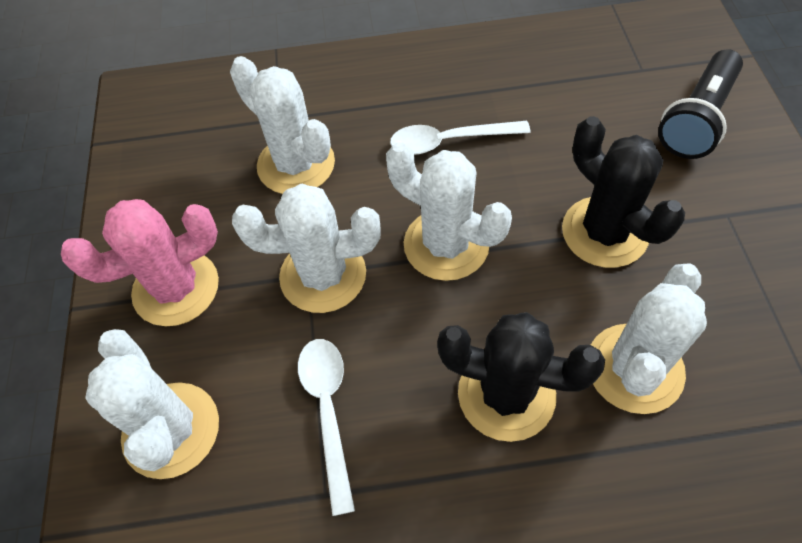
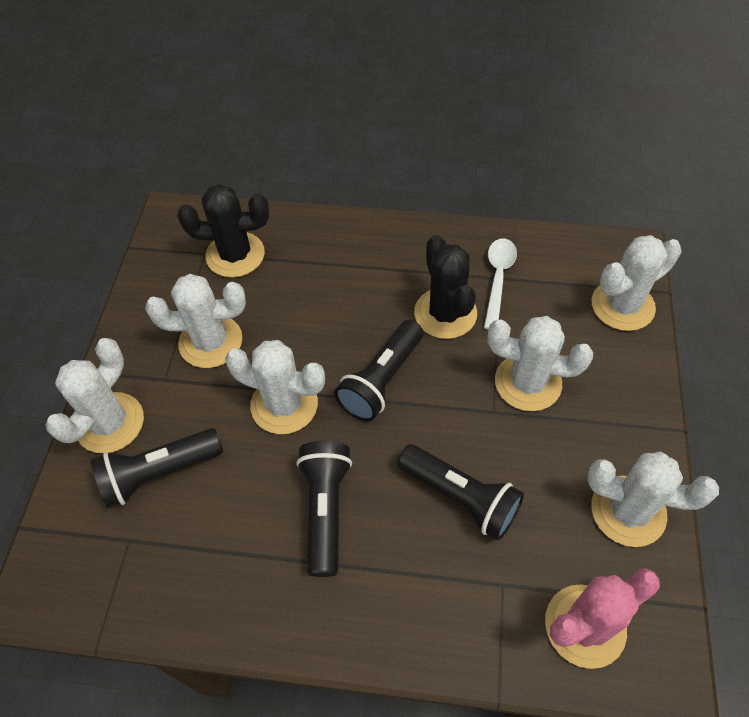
black flashlight: [658,49,743,159] = 1 -> [91,428,223,508] [296,441,352,577] [334,320,423,422] [397,444,524,541] = 4
white cactus: [85,329,219,479] [230,56,335,194] [232,183,381,313] [386,142,512,281] [591,263,707,414] = 5 -> [45,338,144,453] [145,274,246,368] [225,340,325,434] [487,316,593,411] [587,452,719,547] [591,235,682,331] = 6
white spoon: [298,339,355,516] [390,121,531,155] = 2 -> [484,238,517,330] = 1

